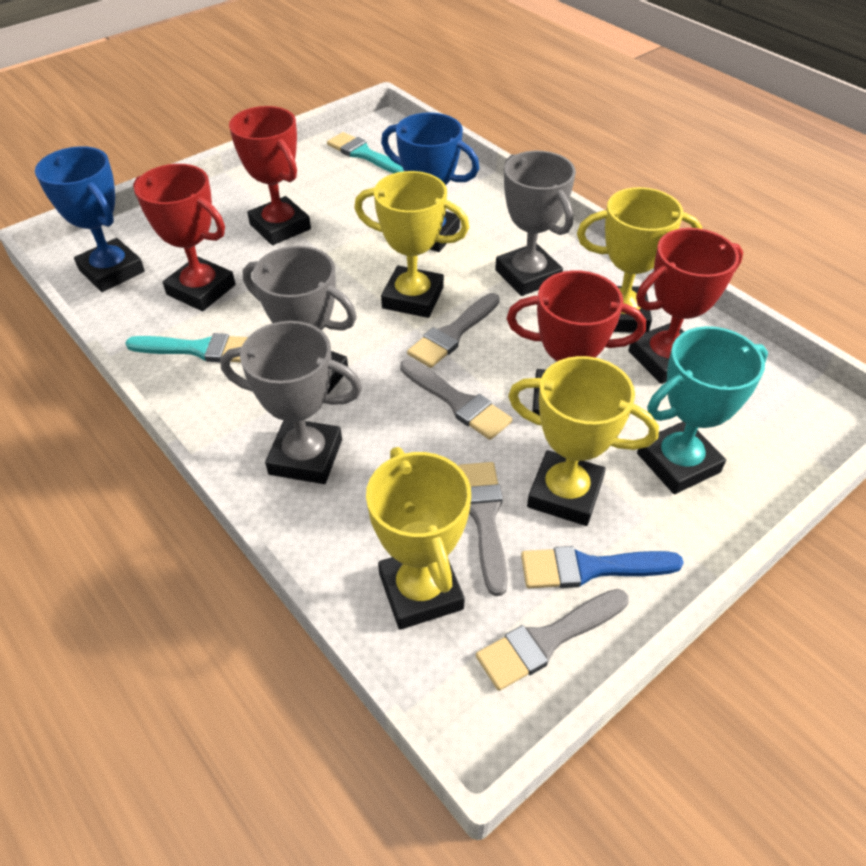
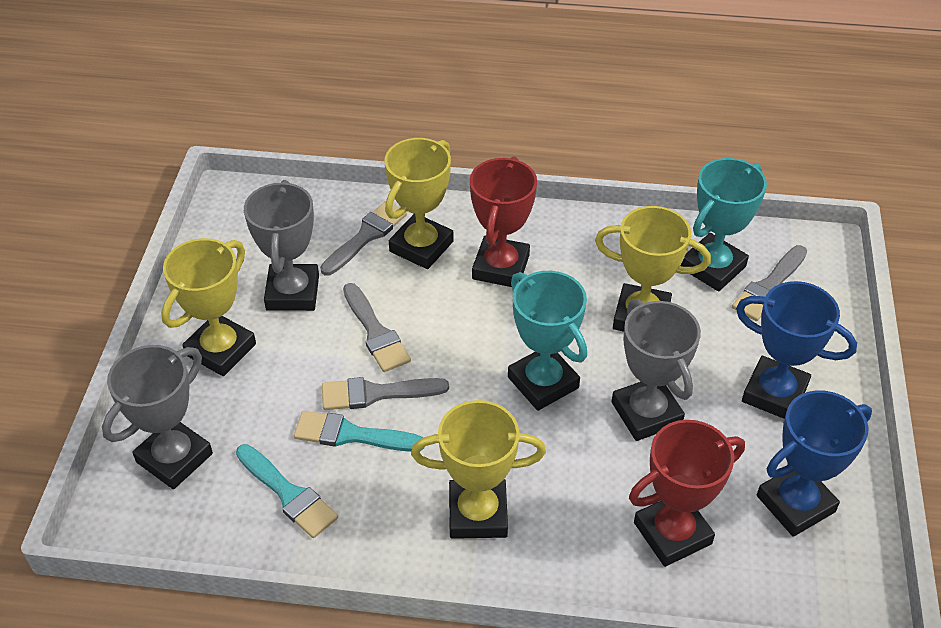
blue brush: [521,546,684,588] = 1 -> none = 0
red trophy: [133,164,235,311] [229,106,311,245] [507,270,646,415] [628,228,743,384] = 4 -> [470,156,537,287] [629,420,745,567] = 2
turquoise trophy: [637,326,768,494] = 1 -> [508,271,587,411] [681,158,767,291] = 2

